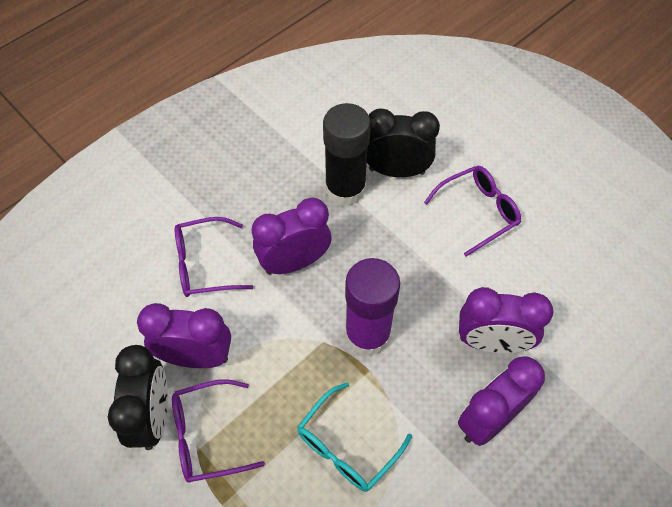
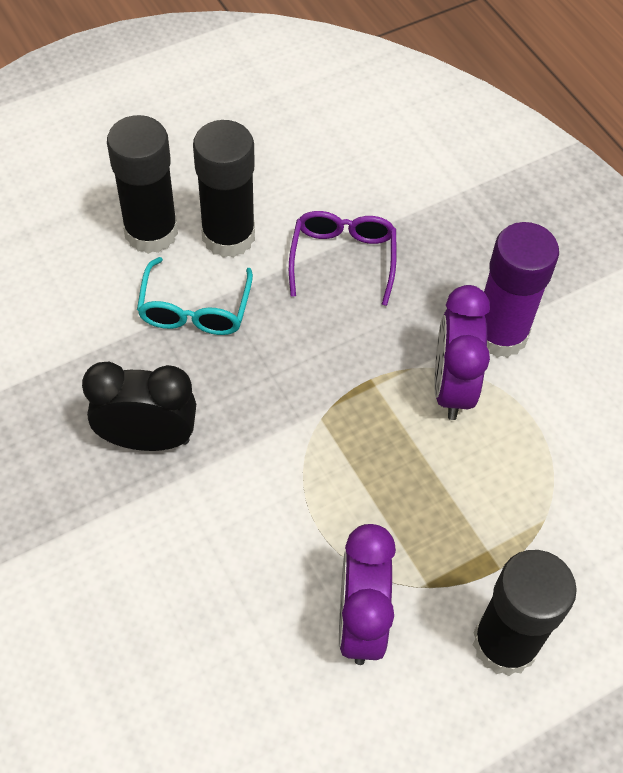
black clock: [108,345,168,450] [367,109,440,177] = 2 -> [82,361,196,451] = 1
black glue stick: [323,103,371,206] = 1 -> [107,115,178,254] [193,120,255,257] [472,550,577,676] = 3
purple clock: [137,303,231,368] [252,197,331,275] [458,356,545,446] [459,287,553,353] = 4 -> [339,524,396,665] [434,285,490,420] = 2
purple glasses: [172,379,265,482] [175,217,254,297] [424,166,521,257] = 3 -> [289,211,396,306] = 1

